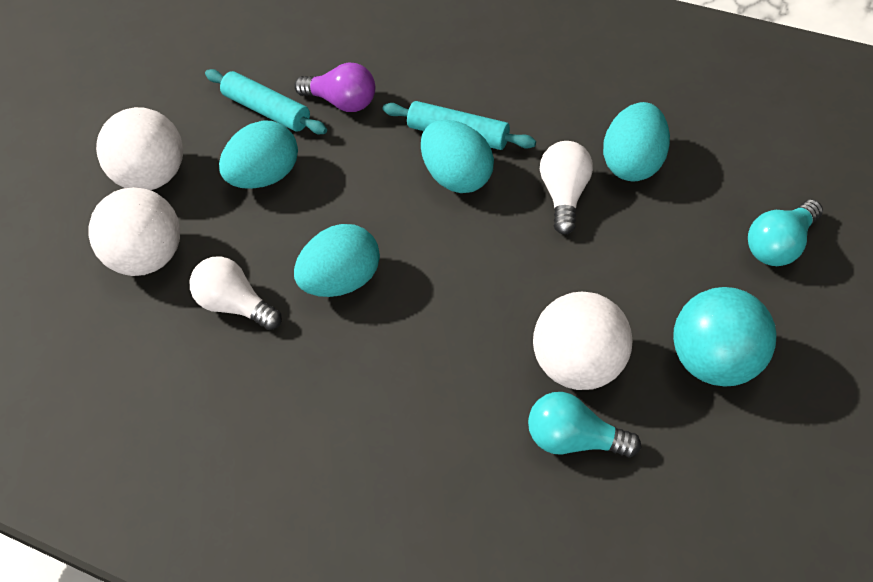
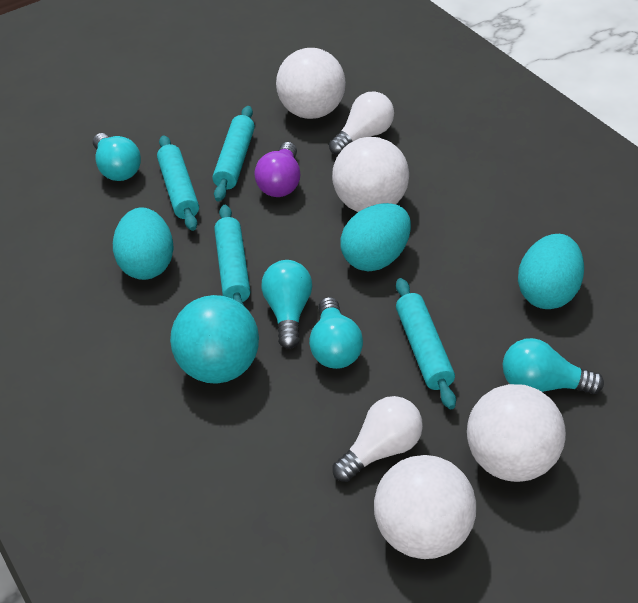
turquoise egg: [219,120,298,189] [294,224,380,297] [421,120,494,193] [603,102,670,181] = 4 -> [113,207,174,280] [340,203,411,271] [518,234,584,309] = 3
turquoise light bulb: [528,392,641,457] [748,200,823,266] = 2 -> [93,133,141,181] [261,260,312,349] [309,297,363,369] [503,338,604,394] = 4
turquoise rolling pin: [205,69,327,134] [383,101,536,150] = 2 -> [157,135,199,231] [213,106,255,202] [214,205,250,307] [396,278,456,409] = 4
white ball: [88,187,180,276] [96,107,183,190] [533,291,633,390] = 3 -> [276,48,346,119] [332,137,409,212] [374,455,476,559] [467,384,566,482] = 4

